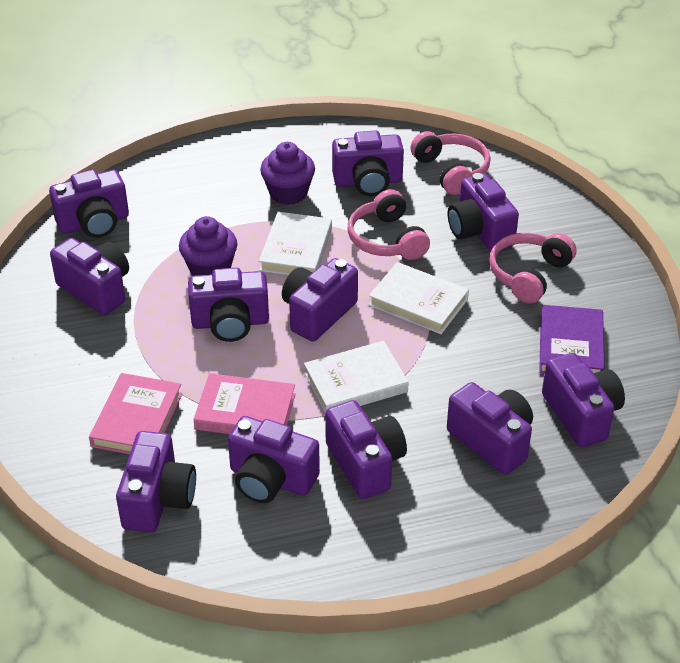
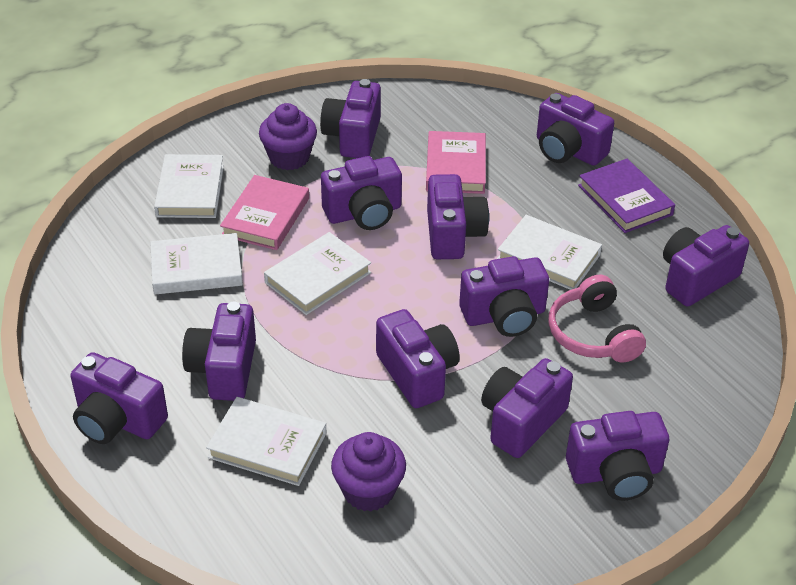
pink headphones: [347,189,430,260] [411,131,491,195] [489,233,576,303] = 3 -> [548,275,646,363] = 1
white book: [259,212,332,275] [304,341,408,413] [369,262,469,334] = 3 -> [150,233,243,294] [154,154,224,218] [206,397,327,486] [264,232,371,315] [497,215,602,290] = 5

